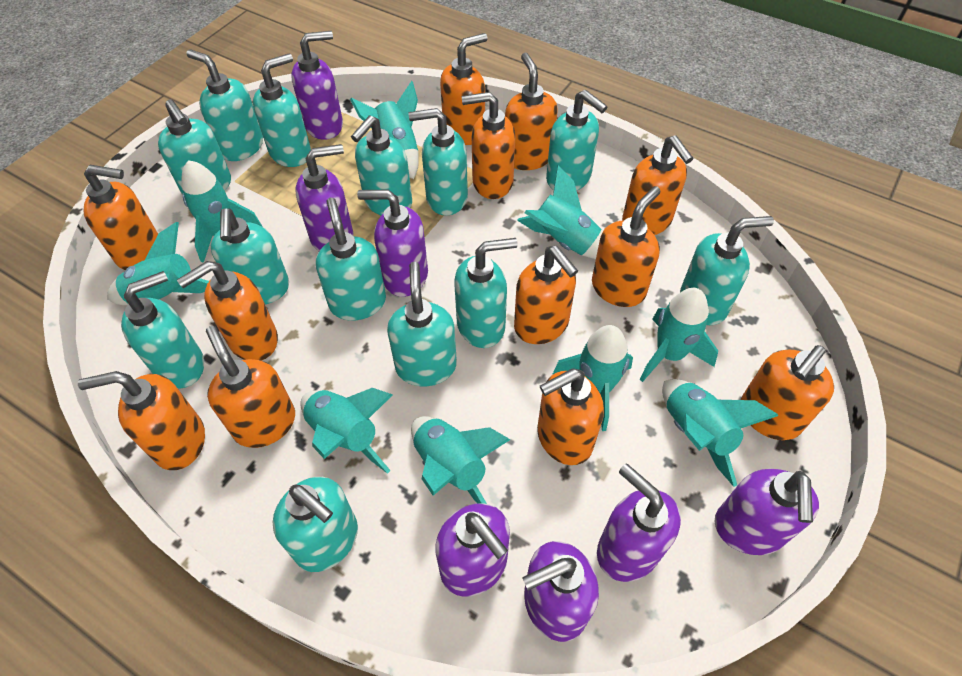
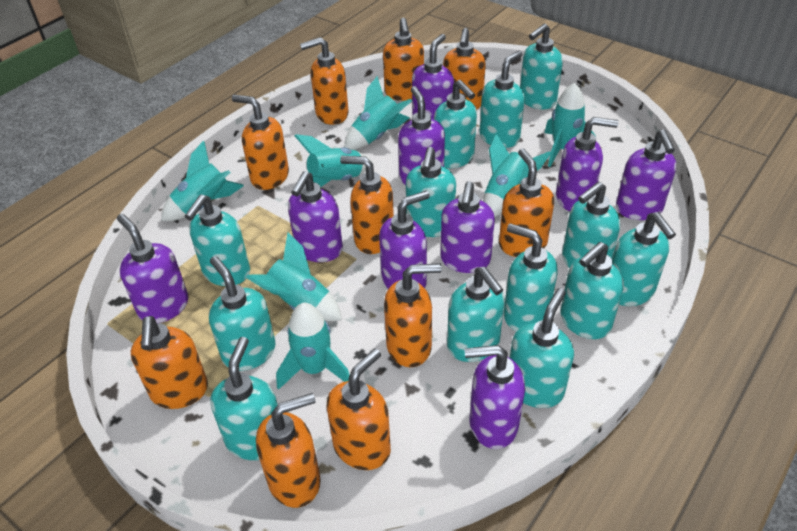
orange soap dispenser: [78,371,205,470] [84,165,158,270] [177,261,278,361] [206,326,295,448] [440,33,488,145] [462,92,515,199] [505,53,558,170] [514,246,578,344] [537,368,604,465] [592,186,661,307] [622,135,693,235] [741,345,834,440] = 12 -> [131,316,208,409] [232,95,289,190] [256,393,320,508] [300,37,348,125] [327,349,391,470] [340,156,394,254] [383,18,424,101] [384,263,442,367] [443,28,486,110] [499,148,554,257] = 10
purple soap dispenser: [291,31,343,140] [296,144,353,251] [357,189,428,297] [435,503,510,597] [522,541,599,642] [597,464,681,582] [715,469,819,555] = 7 -> [117,214,188,323] [288,171,343,262] [379,191,430,289] [398,86,445,185] [412,34,454,120] [441,181,495,273] [464,345,525,449] [556,117,619,211] [616,129,677,220] = 9
turquoise rocket: [107,222,209,305] [181,160,262,263] [300,388,393,474] [350,81,419,179] [411,416,511,504] [517,165,603,259] [552,325,633,431] [640,288,718,382] [662,379,779,487] = 9 -> [161,140,244,221] [245,233,342,321] [276,303,349,390] [295,134,373,187] [344,76,412,150] [483,133,551,217] [544,82,596,167] = 7

